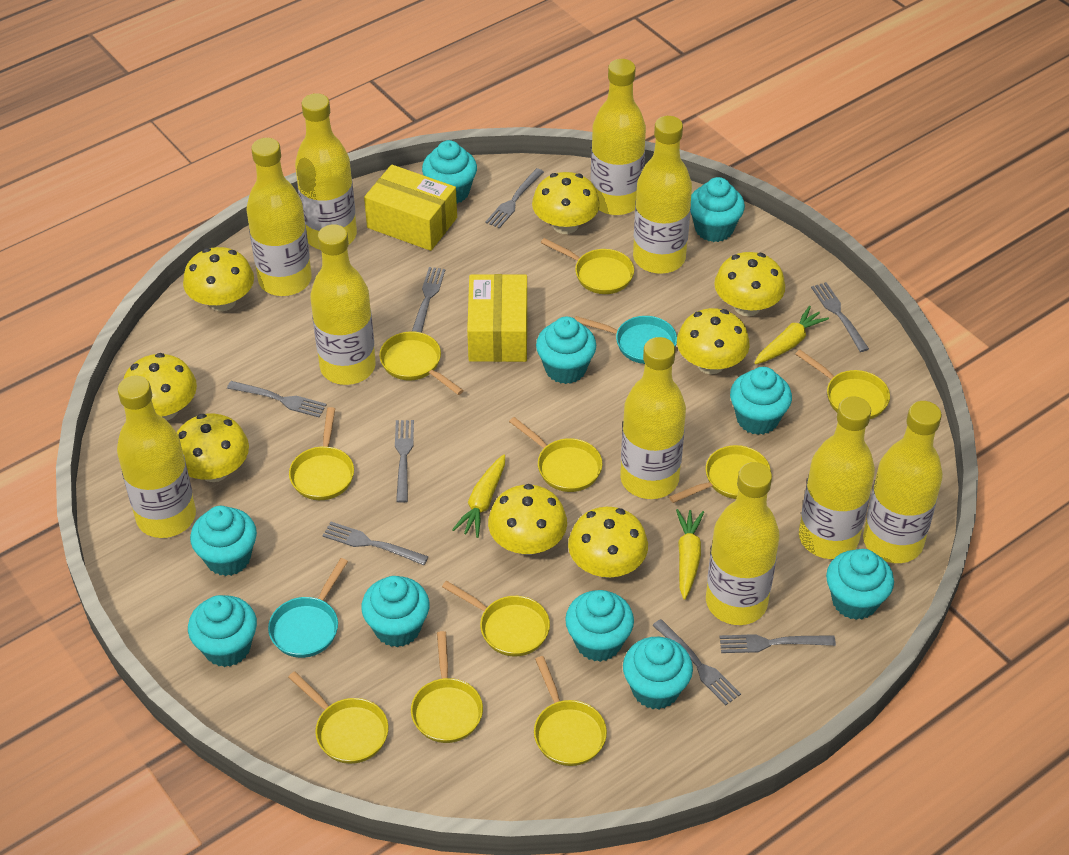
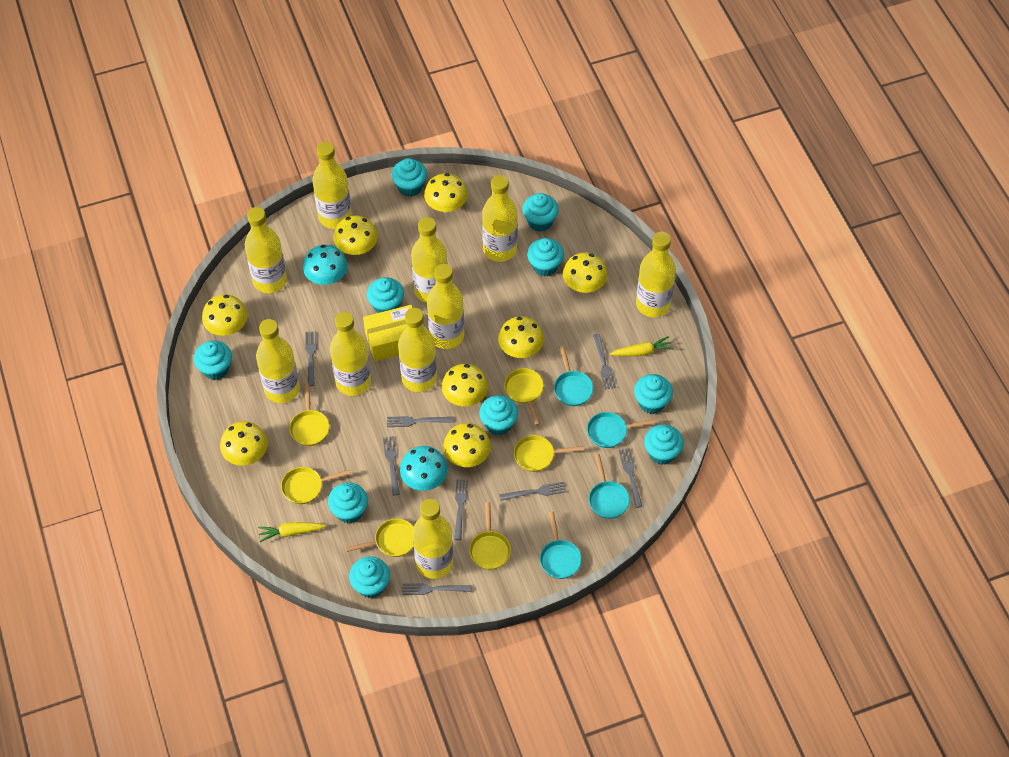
turquoise mushroom: none = 0 -> [303,245,348,285] [400,446,448,491] = 2
turquoise pan: [268,558,348,658] [574,316,677,364] = 2 -> [540,511,582,579] [554,346,593,406] [587,412,656,448] [589,454,630,519] = 4
yellow box: [364,165,457,251] [467,274,527,362] = 2 -> [363,305,413,361] = 1
yellow carrot: [452,454,505,538] [676,509,704,600] [755,306,829,364] = 3 -> [258,522,326,542] [610,336,674,356] = 2
yellow pan: [288,671,388,764] [289,407,354,500] [379,331,464,395] [411,631,483,743] [442,581,550,657] [509,417,603,492] [534,656,607,766] [541,238,634,294] [669,445,771,503] [795,350,890,419] = 10 -> [281,467,351,504] [289,383,329,446] [346,519,413,557] [469,502,511,570] [504,368,544,426] [514,435,584,472] = 6

